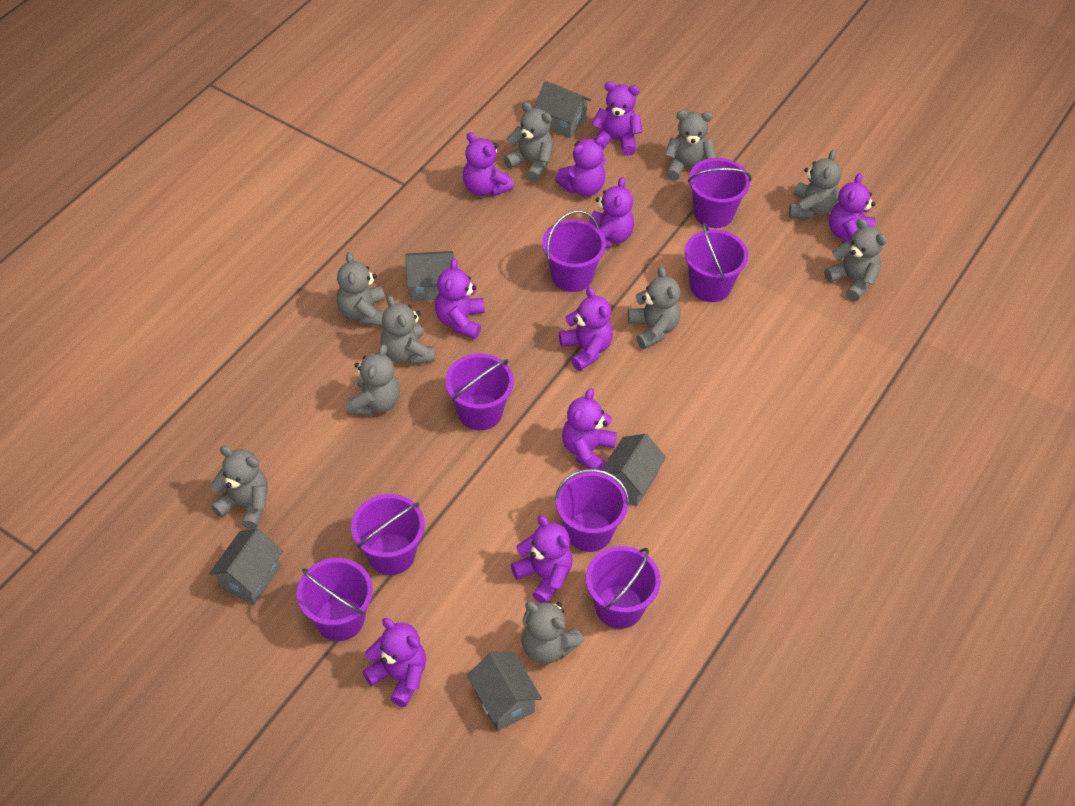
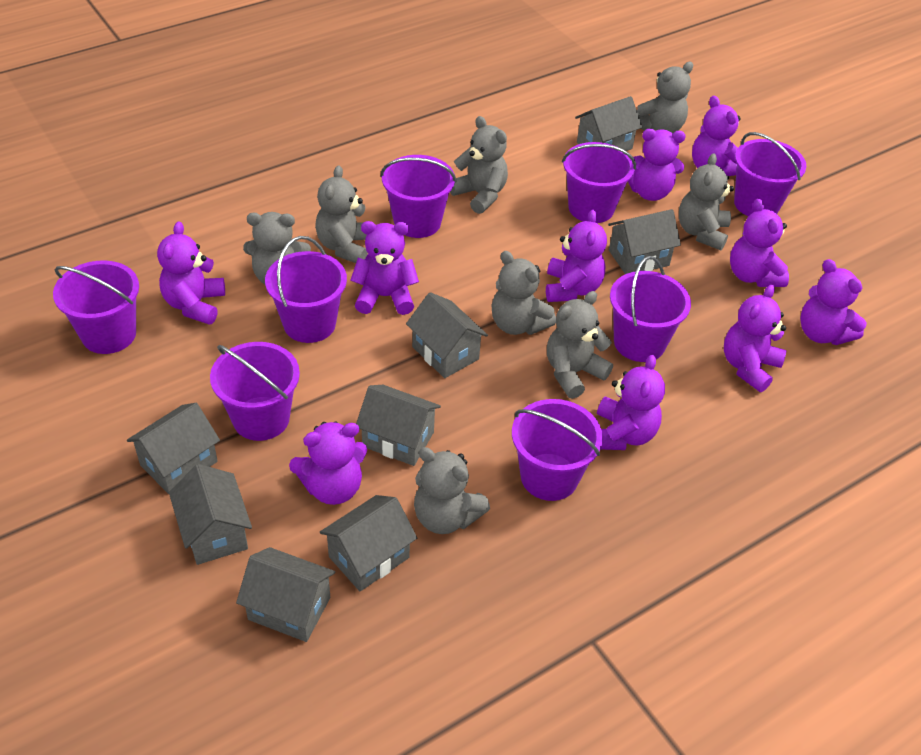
grey house: [209,528,283,605] [405,251,454,301] [467,652,542,731] [534,81,591,138] [602,434,666,507] = 5 -> [127,403,220,494] [169,464,252,565] [236,547,335,642] [320,495,417,591] [356,385,441,466] [406,292,488,378] [575,96,642,151] [608,209,681,274] = 8
grey teddy bear: [210,446,268,529] [337,252,385,326] [347,344,400,416] [381,295,435,365] [503,102,553,182] [521,601,584,664] [628,267,681,349] [664,110,717,181] [789,150,841,219] [824,218,887,301] = 10 -> [243,212,311,284] [315,165,368,263] [414,447,490,534] [450,116,508,214] [491,251,556,335] [547,291,613,399] [637,62,693,133] [679,153,734,250] = 8

